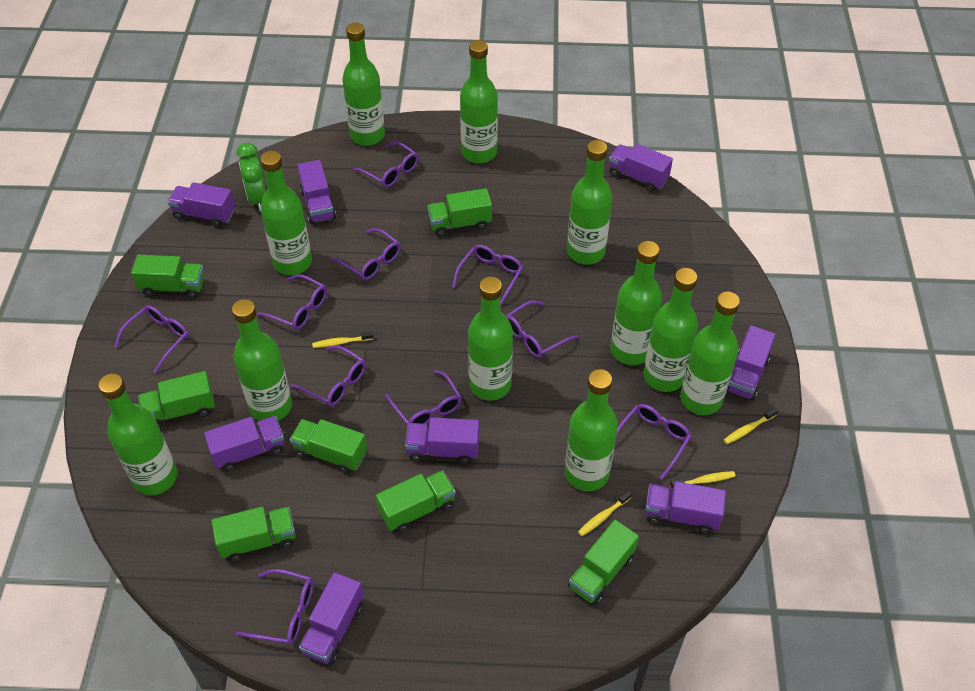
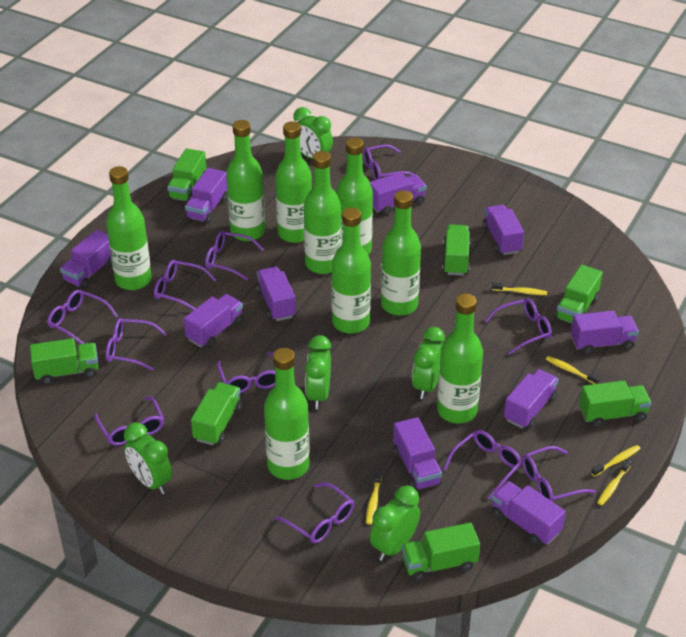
green bottle: [98,373,177,496] [232,299,292,421] [260,151,312,275] [342,22,385,146] [460,40,498,163] [468,277,513,401] [565,369,618,491] [567,140,612,265] [611,241,662,365] [643,268,698,392] [680,291,740,415] = 11 -> [106,166,152,290] [226,120,265,241] [264,348,310,480] [275,121,312,243] [304,151,341,274] [331,208,371,334] [336,138,373,255] [381,190,421,316] [437,294,483,424] = 9
green clock: [237,143,266,211] = 1 -> [124,423,172,494] [293,107,333,159] [305,335,331,409] [370,486,420,561] [412,327,445,399] = 5
purple glasses: [114,305,189,373] [235,569,313,645] [256,274,327,330] [290,345,366,406] [330,228,401,280] [353,141,419,188] [385,370,462,426] [452,245,523,307] [506,300,578,358] [615,404,691,480] = 10 -> [47,290,118,344] [94,397,164,446] [106,318,167,371] [154,260,216,311] [205,231,264,280] [217,352,275,393] [274,482,354,544] [363,144,415,180] [443,430,522,500] [485,298,552,354] [522,446,596,502] = 11
purple truck: [168,182,235,227] [204,416,284,472] [297,160,336,224] [299,572,364,665] [405,418,479,464] [609,144,673,192] [645,481,726,534] [727,325,775,400] = 8 -> [60,230,112,289] [184,294,243,348] [185,168,227,224] [256,267,296,321] [370,172,427,215] [393,417,442,491] [483,205,524,255] [492,481,566,546] [504,369,559,429] [571,310,639,355] = 10
yellow toothbrush: [312,331,374,348] [578,490,632,536] [670,471,735,489] [724,408,778,444] = 4 -> [366,470,382,524] [492,282,547,295] [546,356,600,384] [591,445,640,477] [597,459,632,505] = 5

